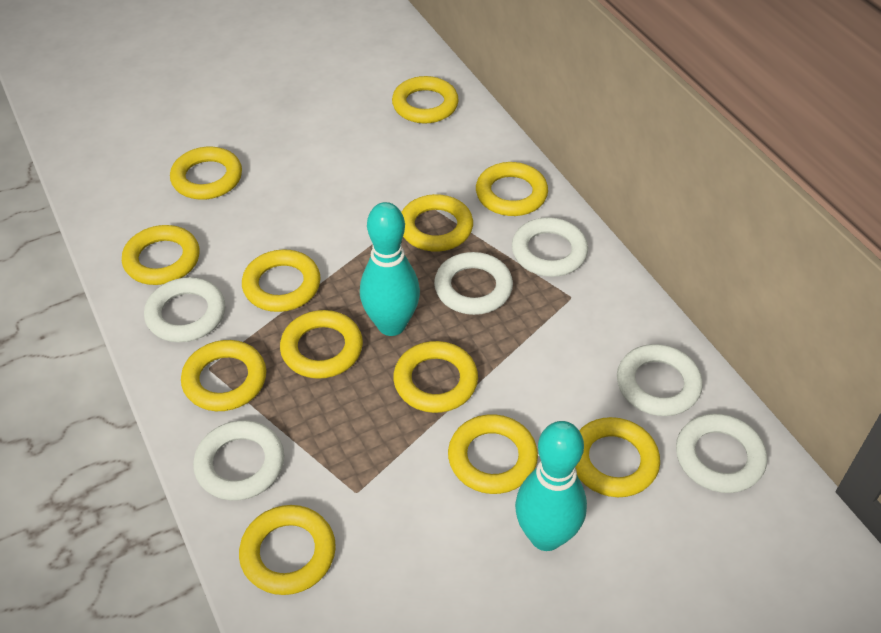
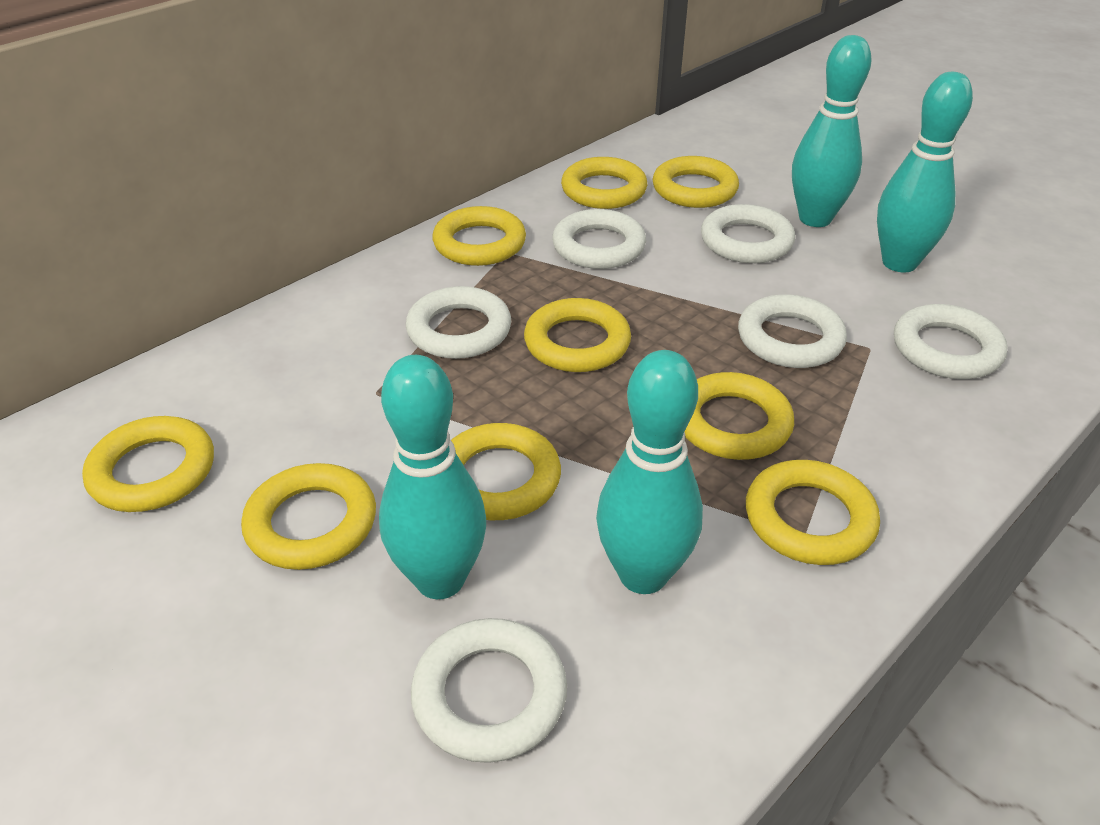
turquoise bowling pin: [360,202,420,336] [515,421,587,551] = 2 -> [379,355,486,599] [596,350,703,594] [792,35,872,227] [877,72,973,272] = 4
yellow ring: [122,225,199,285] [170,147,242,200] [181,340,266,411] [239,505,336,595] [242,249,321,312] [280,310,363,379] [392,76,459,124] [393,341,478,413] [401,194,473,252] [448,414,538,494] [476,162,548,216] [575,417,660,497] = 12 -> [82,416,214,512] [241,463,376,570] [432,206,526,266] [451,423,561,520] [524,298,631,372] [561,157,647,209] [653,156,739,208] [684,372,794,460] [746,460,880,565] = 9

